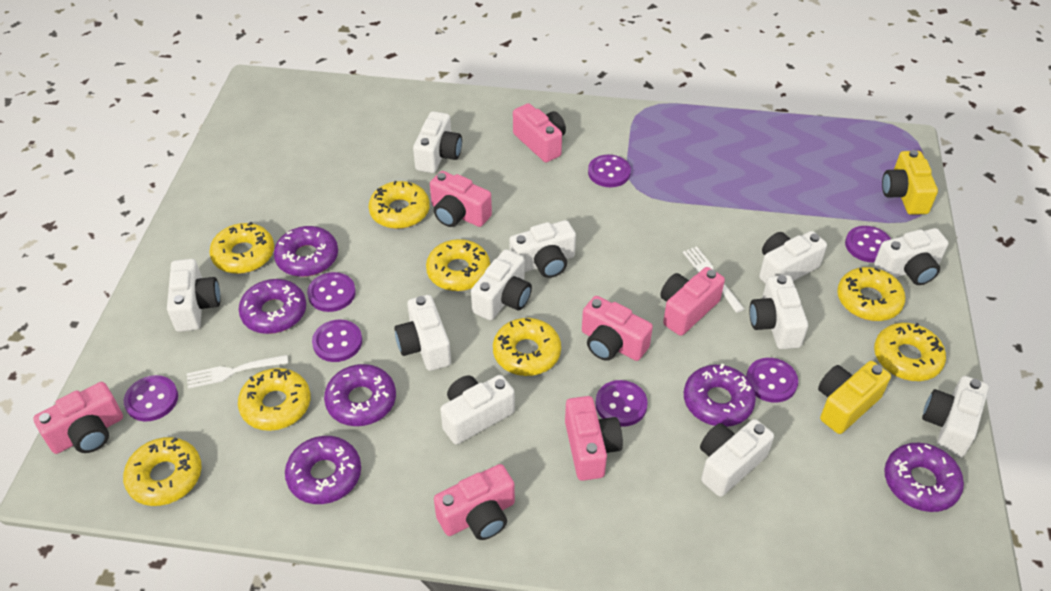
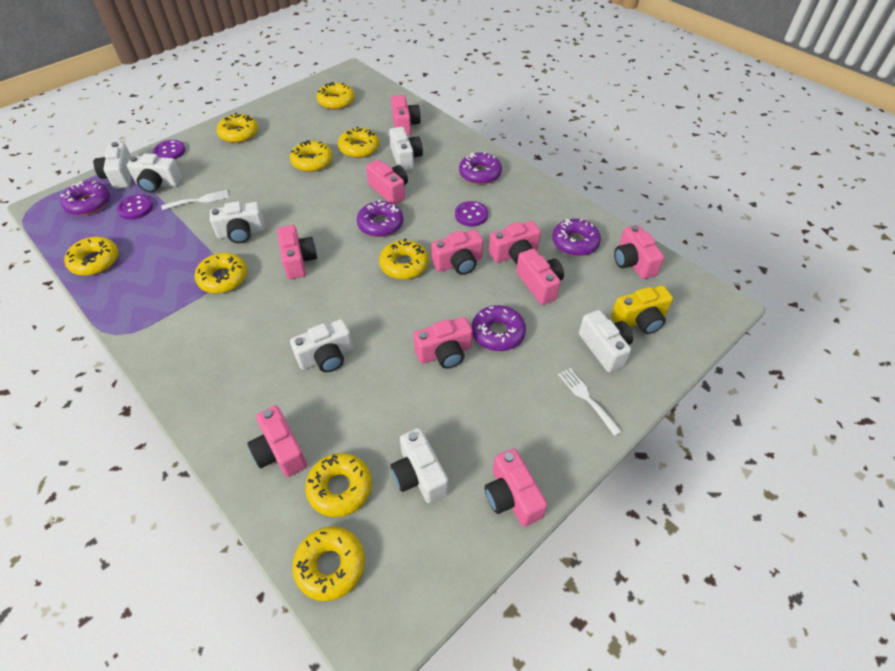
pink camera: [33,382,123,454] [430,171,492,227] [434,464,515,540] [513,103,566,162] [565,396,623,481] [582,296,653,361] [660,267,725,336] = 7 -> [247,405,307,477] [277,225,317,279] [366,160,408,205] [391,95,421,136] [413,317,473,369] [431,230,483,275] [484,448,547,527] [489,221,541,264] [516,249,564,305] [614,225,664,279] = 10
purple button: [124,375,178,422] [307,272,356,312] [312,320,362,362] [588,155,631,187] [595,380,648,427] [746,358,798,403] [845,226,891,263] = 7 -> [117,195,153,220] [153,140,186,160] [455,201,488,227] = 3
purple donut: [239,279,306,334] [274,226,338,277] [285,436,361,504] [324,364,396,426] [684,364,756,427] [884,443,964,512] = 6 -> [60,181,110,216] [357,200,403,237] [459,152,502,184] [472,305,526,351] [552,219,601,256] = 5
white camera: [167,259,221,332] [394,295,451,371] [413,111,462,173] [440,375,515,445] [471,249,532,321] [509,220,576,278] [700,419,774,497] [749,275,808,349] [759,231,827,284] [874,228,948,285] [922,376,989,458] = 11 -> [93,142,132,189] [127,153,182,193] [210,201,265,243] [290,319,353,372] [389,127,423,171] [390,428,448,503] [579,310,633,372] = 7
yellow camera: [818,361,891,434] [882,150,938,215] = 2 -> [611,285,673,334] = 1
yellow donut: [123,437,202,506] [209,222,274,274] [238,368,311,431] [369,181,430,229] [426,239,490,291] [493,318,561,376] [837,267,905,321] [874,323,946,381] = 8 -> [64,237,118,276] [195,253,247,293] [216,113,258,143] [290,140,333,172] [292,526,365,601] [305,453,372,517] [316,82,355,109] [338,127,379,158] [379,239,429,279] = 9

